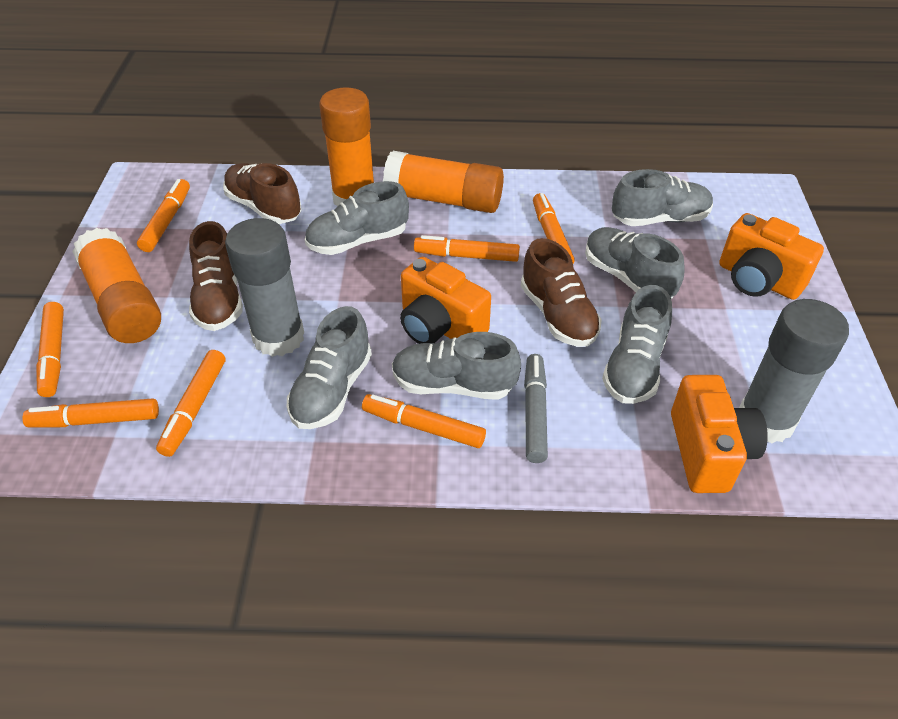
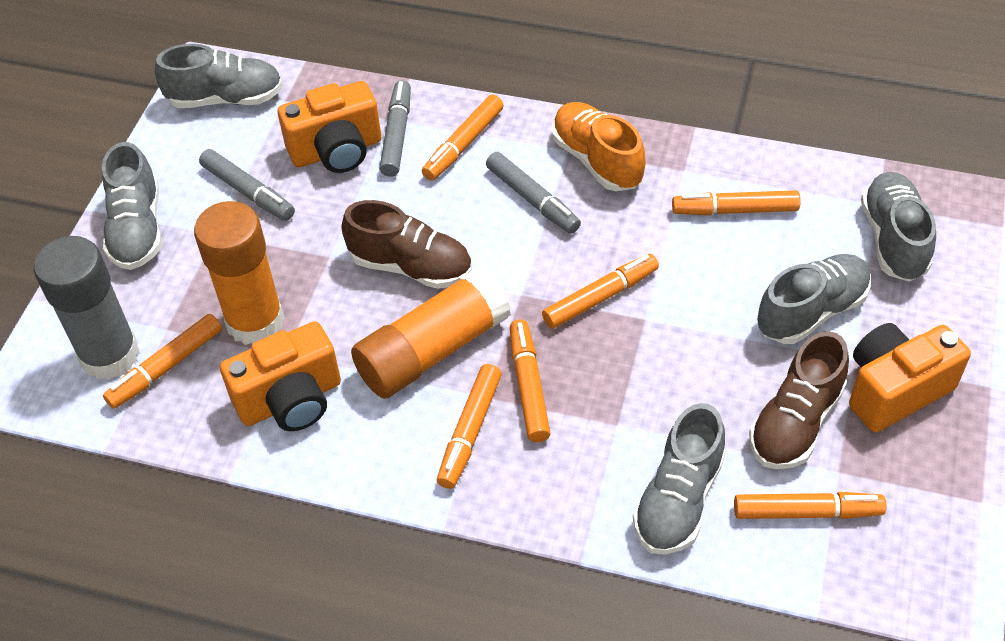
brown shoe: [189,221,243,331] [223,163,302,224] [521,238,602,347] = 3 -> [342,200,472,289] [749,331,849,469] = 2
grey glue stick: [225,218,304,357] [739,299,849,443] = 2 -> [34,236,140,380] = 1
grey marker: [524,354,548,463] = 1 -> [199,149,295,221] [380,80,411,177] [486,152,581,234] = 3
grey shoe: [287,306,372,429] [305,181,409,255] [392,332,521,400] [585,227,685,299] [602,285,672,404] [612,169,713,226] = 6 -> [102,142,162,270] [155,44,283,108] [633,403,726,555] [757,254,871,344] [861,172,936,282] = 5
orange glue stick: [72,228,161,343] [319,87,374,207] [383,151,504,213] = 3 -> [194,201,284,345] [351,267,511,399] = 2
orange shoe: none = 0 -> [553,102,646,191] = 1

